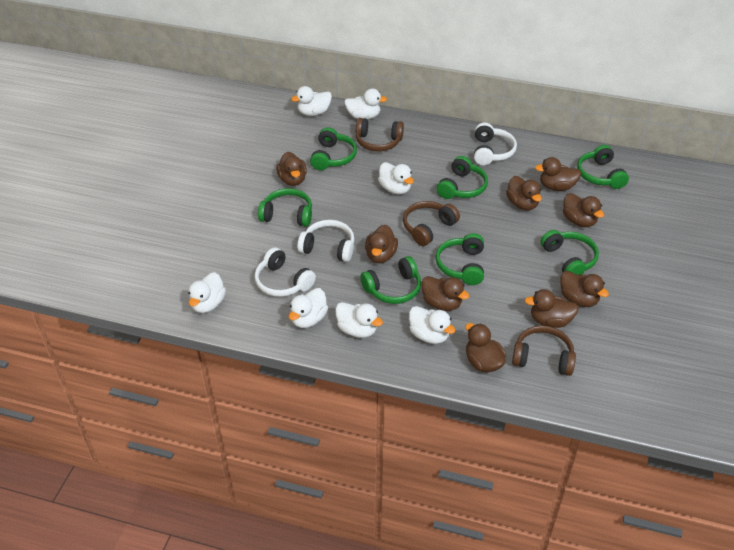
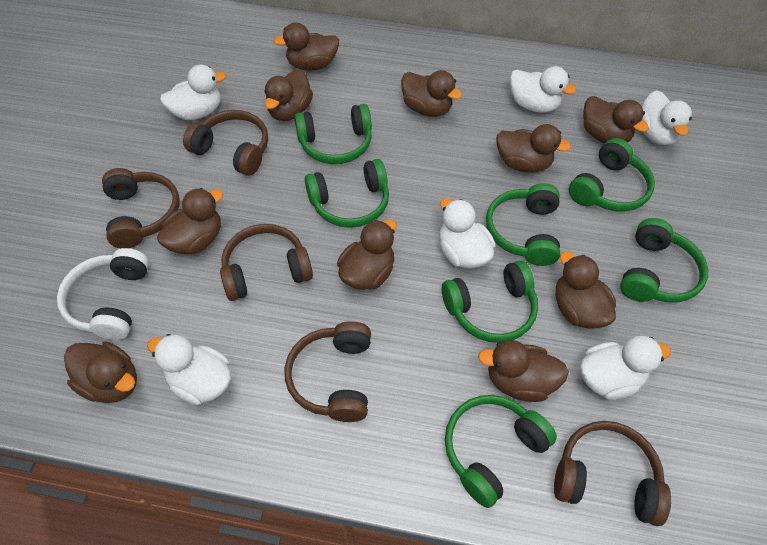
brown duck: [276,152,307,186] [365,225,398,263] [421,276,469,311] [465,323,506,372] [506,176,542,210] [524,289,579,328] [535,157,581,191] [560,271,609,307] [563,193,604,227] = 9 -> [64,341,137,403] [157,188,223,254] [264,69,313,121] [273,22,339,71] [337,219,397,290] [401,70,462,117] [478,340,569,402] [497,124,571,173] [556,251,616,329] [583,96,649,143] = 10
brown headphones: [356,118,404,151] [403,201,460,246] [512,325,576,376] = 3 -> [102,168,180,248] [183,110,268,176] [220,224,313,301] [285,321,371,422] [554,421,671,526] = 5
white duck: [188,272,226,313] [289,288,328,328] [291,86,332,116] [335,302,383,338] [344,88,387,119] [378,162,414,194] [409,306,456,344] = 7 -> [147,334,231,405] [160,65,226,120] [439,198,495,269] [510,66,576,113] [580,336,671,400] [642,90,692,145] = 6
white headphones: [255,247,316,297] [297,220,355,262] [474,123,517,165] = 3 -> [57,248,149,340] = 1

